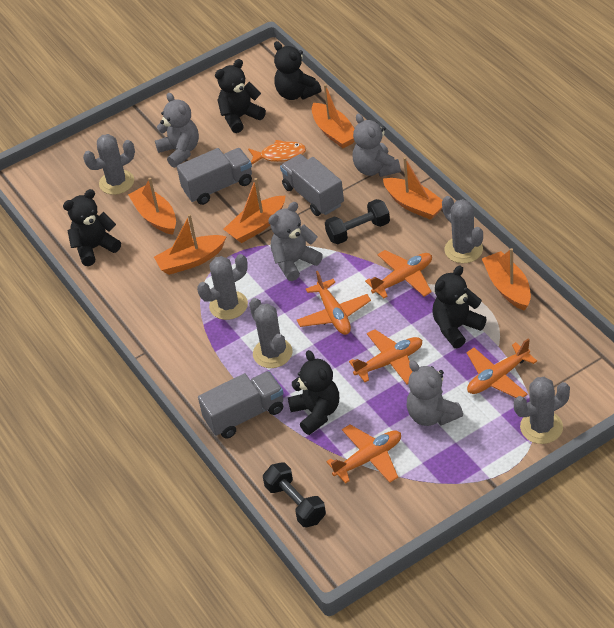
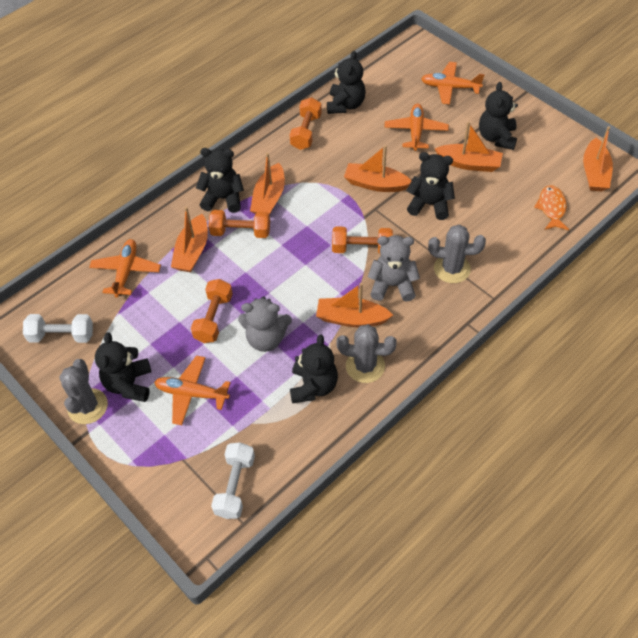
black dumbbell: [263,462,326,527] [325,199,390,244] = 2 -> none = 0
black teddy bear: [63,189,121,266] [215,59,266,133] [274,41,321,100] [288,350,339,435] [432,266,487,348] = 5 -> [95,332,151,402] [196,148,244,213] [290,334,338,403] [327,51,365,114] [407,152,455,220] [479,82,518,150] = 6
grey cactus: [83,134,135,195] [197,254,248,320] [249,298,293,368] [442,196,483,263] [514,377,570,444] = 5 -> [59,359,108,424] [336,324,397,383] [428,225,486,283] = 3
grey teddy bear: [155,93,199,168] [268,202,323,281] [352,114,401,177] [407,361,463,426] = 4 -> [238,296,292,352] [368,235,420,302] = 2
grey truck: [177,148,252,205] [198,371,284,439] [280,154,344,216] = 3 -> none = 0
orange dumbbell: none = 0 -> [191,279,233,343] [209,210,270,238] [290,97,322,150] [332,226,393,254] = 4
orange plane: [297,271,371,335] [326,425,401,484] [349,329,422,384] [365,250,432,298] [467,338,537,398] = 5 -> [89,239,161,298] [154,355,231,425] [384,104,449,151] [421,62,485,104] = 4
white dumbbell: none = 0 -> [23,314,93,343] [211,442,255,519] = 2

